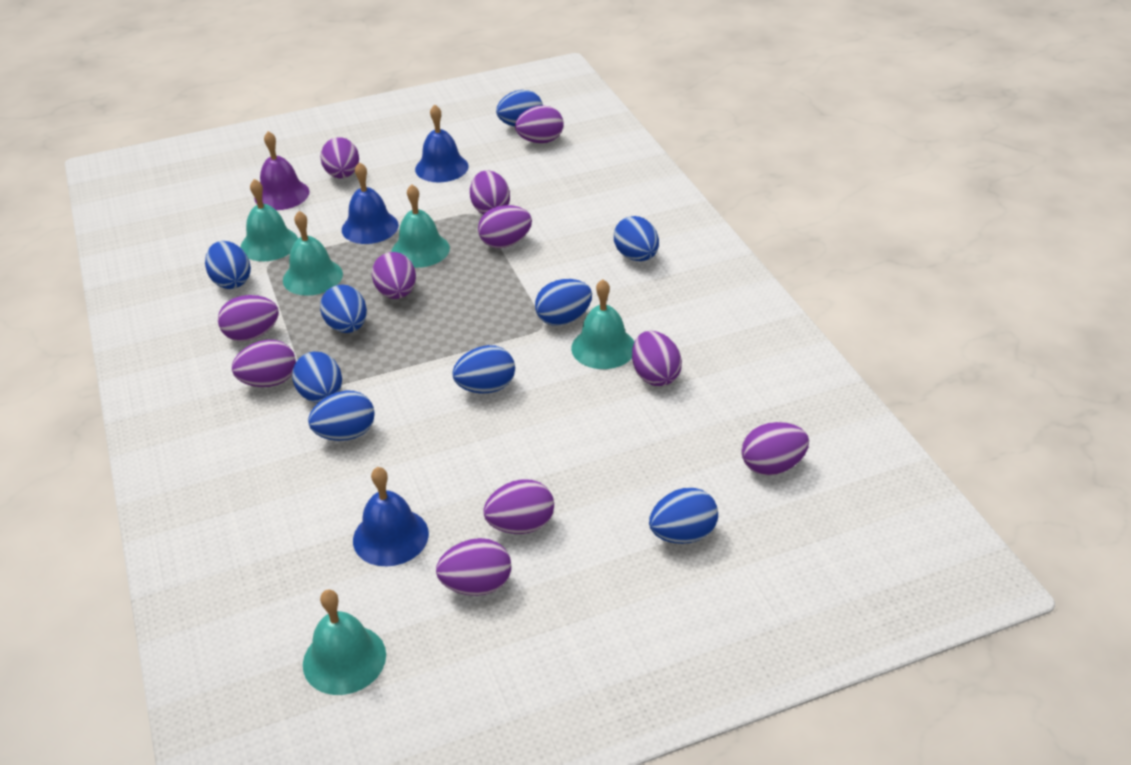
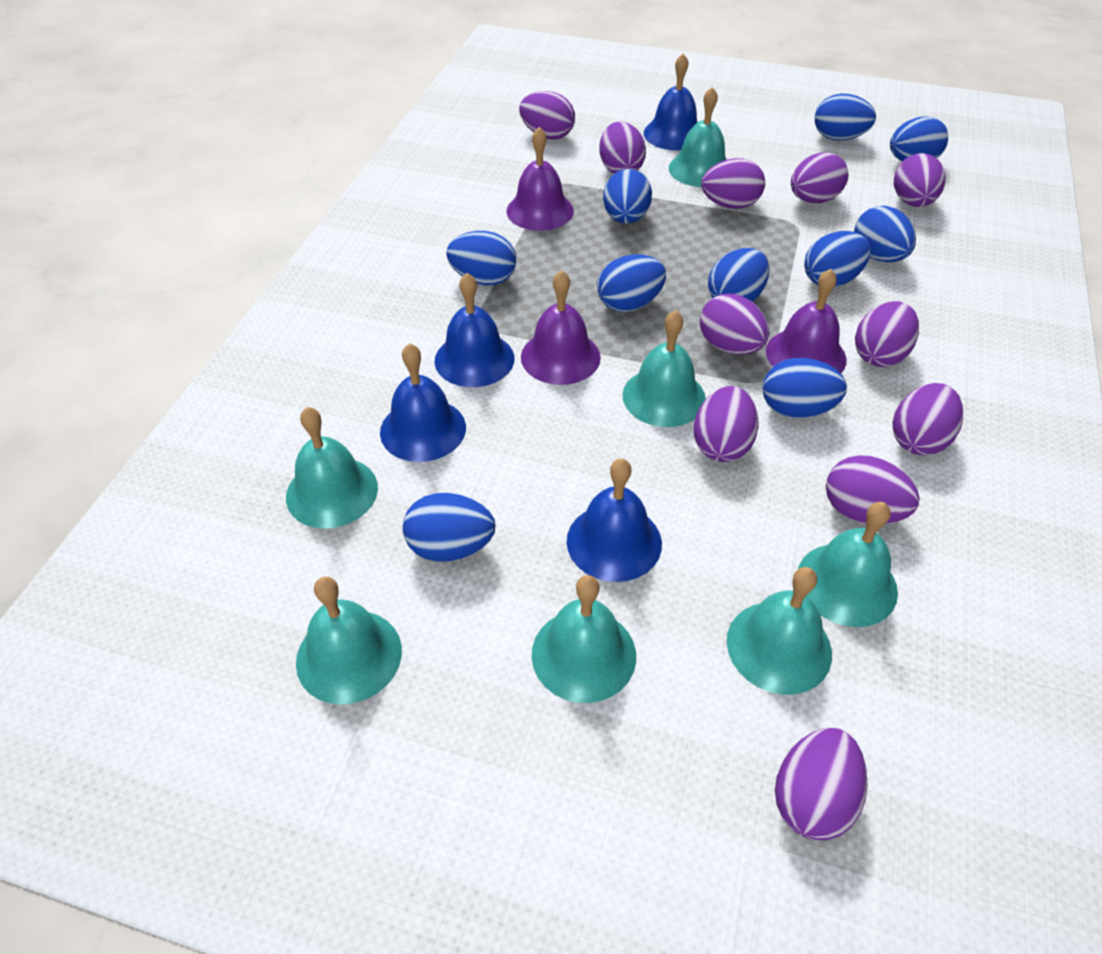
blue bell: [342,162,399,244] [353,467,429,566] [415,105,469,182] = 3 -> [380,343,466,462] [434,273,514,387] [567,458,662,582] [644,54,698,150] = 4
blue egg: [205,241,251,289] [292,352,342,403] [308,391,375,441] [320,285,367,333] [452,345,515,393] [496,90,543,127] [535,279,592,326] [614,216,659,261] [649,488,718,544] = 9 -> [403,492,495,562] [446,231,516,285] [597,254,666,312] [603,169,652,224] [708,248,770,302] [763,358,847,418] [804,231,871,287] [815,94,876,141] [854,206,916,262] [890,116,948,161] = 10
purple bell: [254,131,310,210] = 1 -> [506,127,574,231] [521,270,601,385] [766,269,846,373] = 3
turquoise bell: [240,179,298,261] [283,211,343,296] [303,590,386,695] [392,184,450,268] [571,279,635,369] = 5 -> [286,407,378,529] [296,577,402,705] [532,575,636,703] [623,310,706,427] [669,87,727,187] [727,567,832,695] [798,502,898,627] = 7

